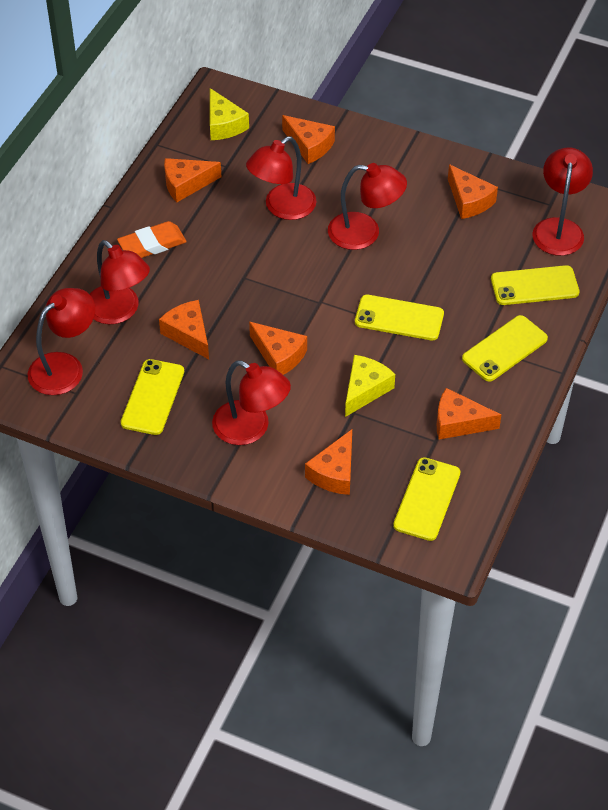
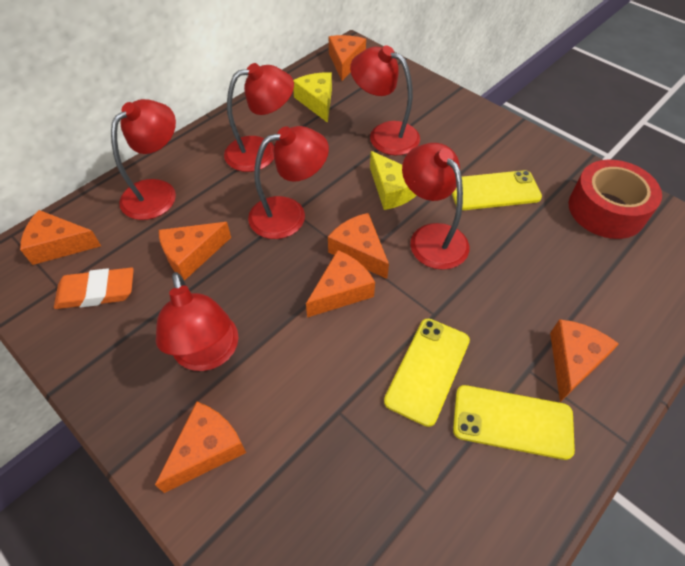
red tape: none = 0 -> [569,160,662,239] = 1
yellow phone: [121,359,184,435] [355,295,444,340] [393,457,461,541] [462,315,548,382] [491,265,579,305] = 5 -> [384,318,470,427] [452,170,542,210] [453,385,575,460] = 3

